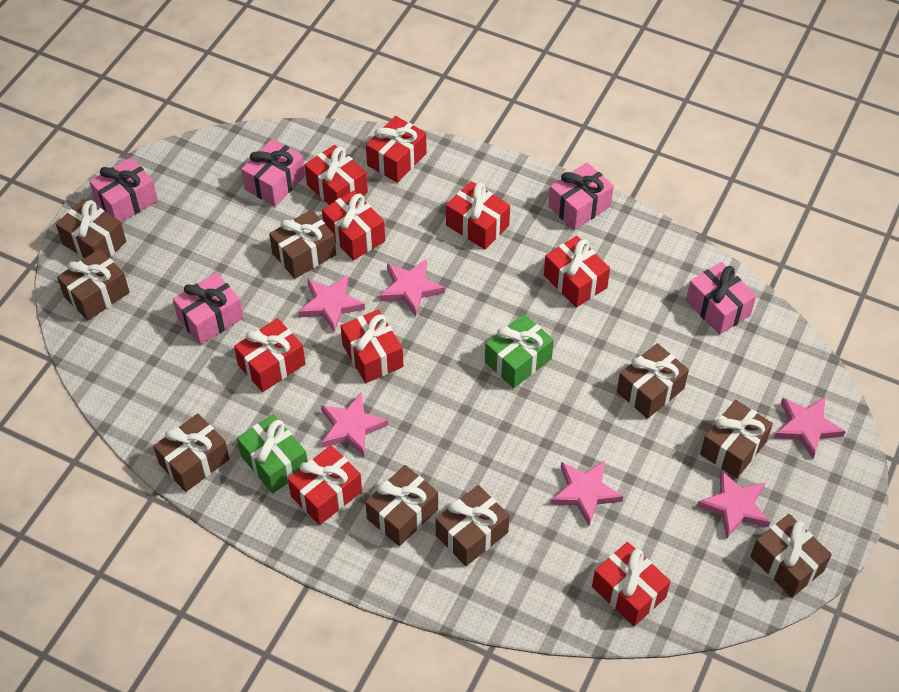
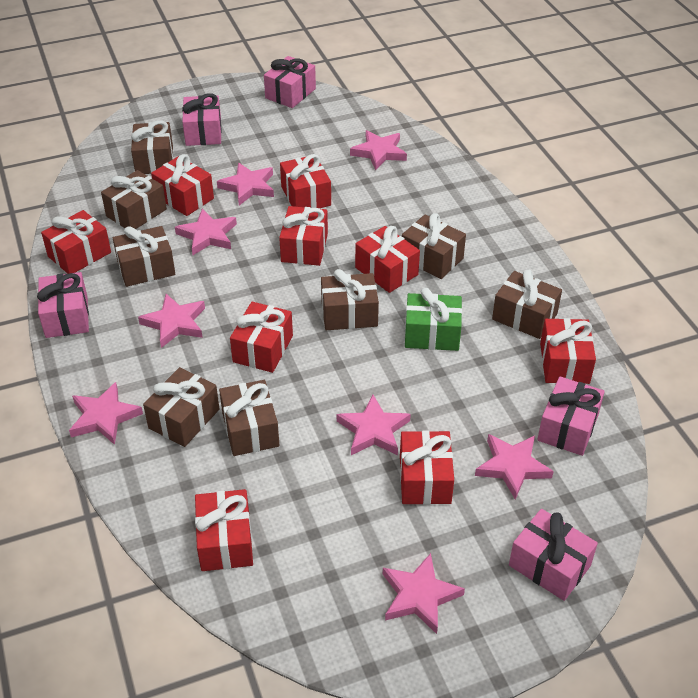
brown gift: [56,199,126,258] [57,249,130,321] [153,414,230,492] [269,210,336,279] [365,465,438,546] [436,485,510,566] [617,343,689,419] [700,400,773,478] [750,514,832,597] = 9 -> [101,170,167,229] [113,226,175,287] [131,120,173,174] [143,367,220,447] [219,380,279,456] [321,269,379,330] [402,213,466,279] [492,270,562,339] = 8
green gift: [237,414,308,493] [485,314,554,388] = 2 -> [405,288,462,351] = 1
pink star: [298,275,365,333] [321,393,388,456] [379,259,445,316] [551,460,623,525] [697,470,770,539] [774,397,846,459] = 6 -> [69,382,143,445] [138,294,205,348] [175,209,237,255] [217,163,274,206] [337,395,411,455] [350,130,407,171] [383,553,465,634] [475,434,554,500] = 8

